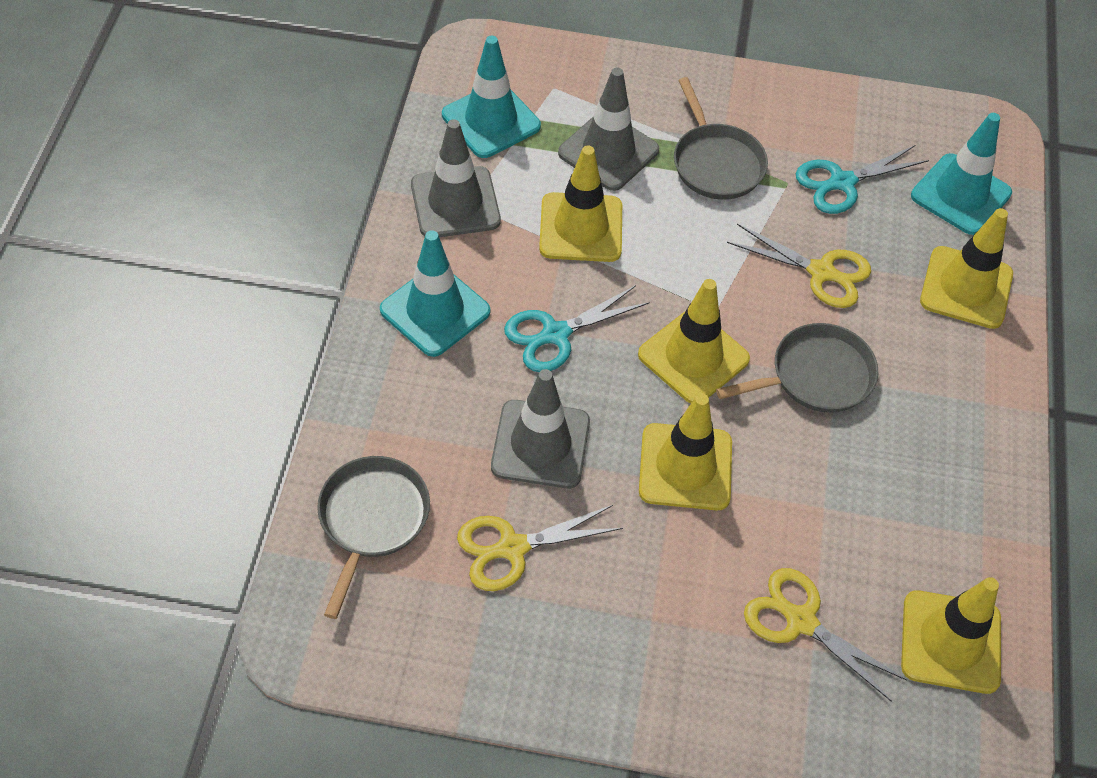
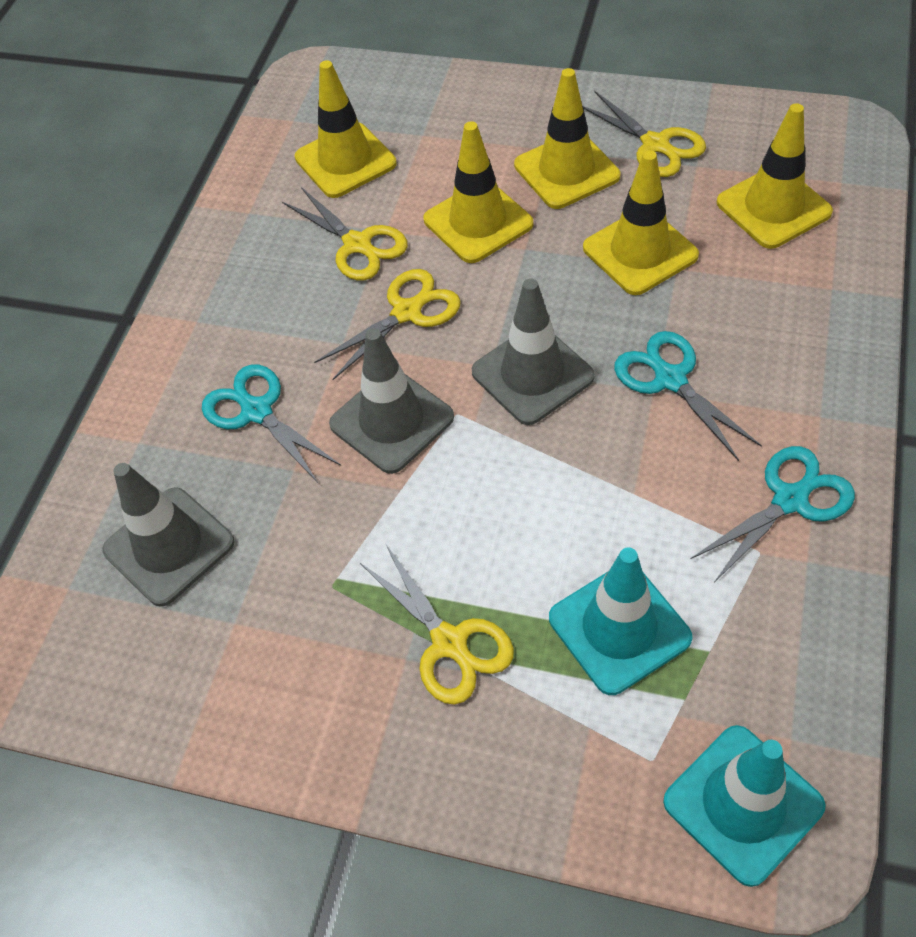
grey pan: [317,456,430,619] [674,77,768,200] [716,323,878,413] = 3 -> none = 0
turquoise scissors: [504,285,650,372] [796,145,929,214] = 2 -> [202,364,341,483] [614,331,762,461] [691,446,855,581] = 3
turquoise traffic cone: [380,230,490,357] [442,36,541,158] [911,113,1012,235] = 3 -> [549,547,692,695] [663,725,825,887] = 2
yellow scissors: [457,505,623,591] [727,224,871,308] [744,568,907,701] = 3 -> [282,187,408,280] [314,269,461,380] [360,543,514,705] [583,91,706,177] = 4

